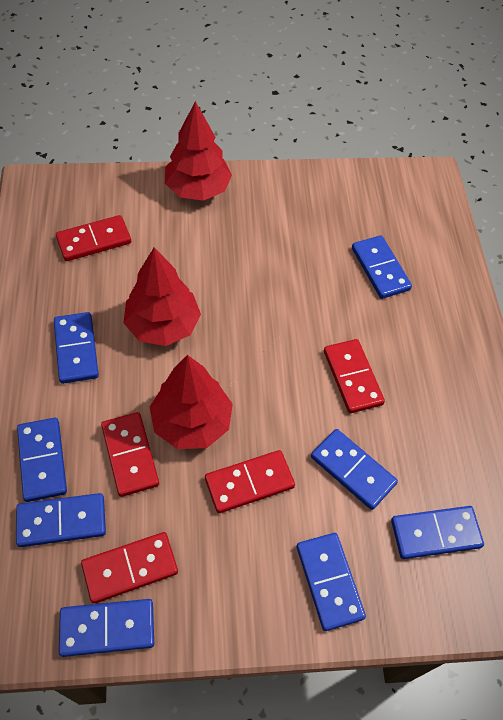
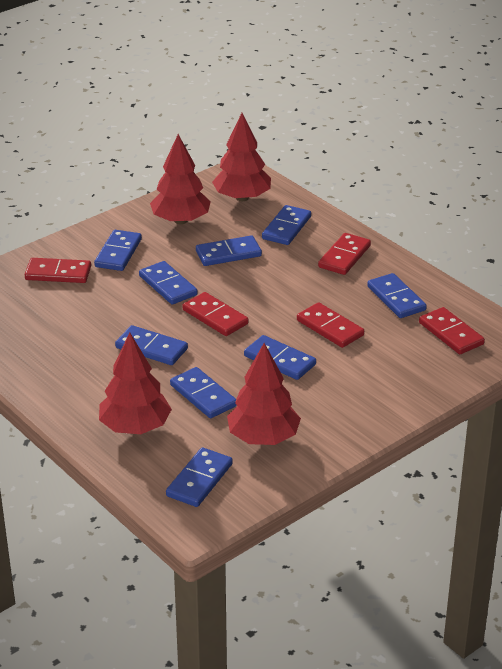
blue domino: [16,493,106,547] [17,418,67,502] [54,312,99,384] [59,599,154,657] [297,533,366,631] [311,429,398,510] [352,235,412,299] [391,506,484,559] = 8 -> [94,230,142,271] [115,325,188,365] [139,261,198,305] [166,448,233,507] [170,367,237,418] [196,235,262,266] [244,335,316,380] [262,205,311,245] [367,273,427,318] = 9
red tree: [124,247,201,346] [150,355,233,449] [165,101,232,201] = 3 -> [99,333,172,434] [150,134,211,224] [212,113,271,201] [227,343,301,445] = 4

